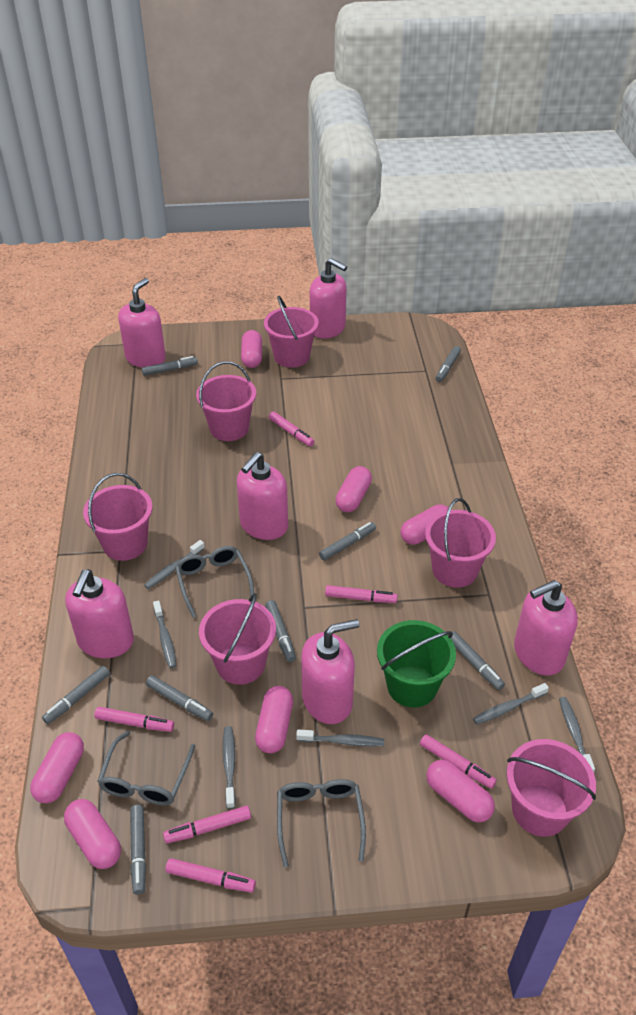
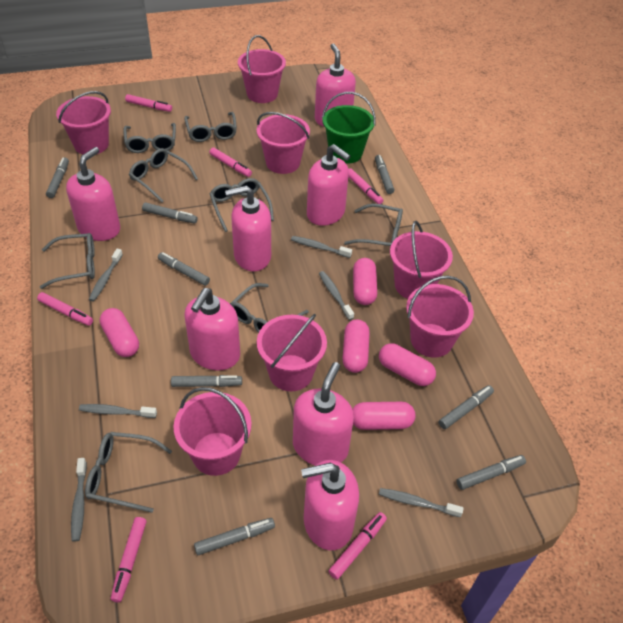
grey glasses: [97,731,195,805] [175,546,254,618] [277,779,366,867] = 3 -> [40,233,95,289] [85,432,172,513] [123,123,176,153] [129,148,198,203] [184,112,237,142] [210,178,274,232] [230,283,309,333] [344,204,403,247] = 8
pink bucket: [83,473,152,561] [196,361,256,441] [199,593,276,685] [264,296,319,368] [425,498,496,588] [507,739,596,837] = 6 -> [56,91,111,154] [174,387,252,476] [238,35,286,103] [257,112,310,174] [257,314,327,391] [390,221,453,299] [406,276,474,357] = 7
pink capsule: [30,732,84,803] [64,799,121,869] [241,330,262,368] [255,686,293,753] [335,466,372,512] [400,504,448,545] [426,760,495,823] = 7 -> [100,308,139,357] [342,319,370,373] [352,402,416,430] [353,258,377,305] [379,343,436,386] = 5
pink soap dispenser: [65,569,134,658] [118,278,166,368] [237,452,288,540] [301,619,359,724] [310,258,347,338] [514,580,578,675] = 6 -> [66,147,120,241] [184,288,240,370] [225,185,271,271] [293,362,354,465] [301,460,359,550] [307,144,350,226] [315,44,356,127] = 7

